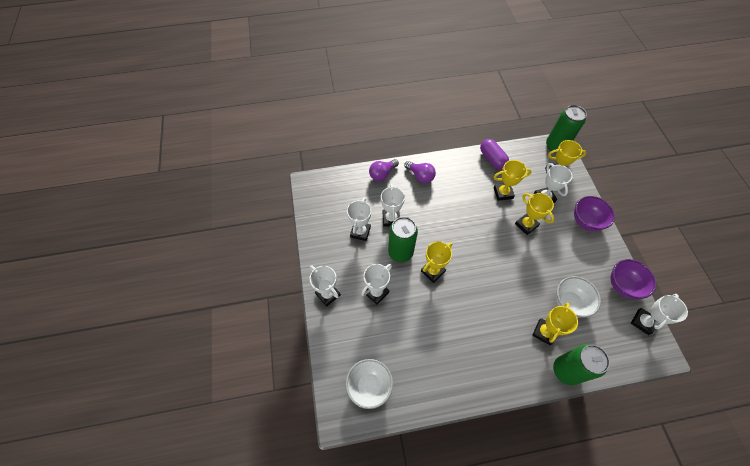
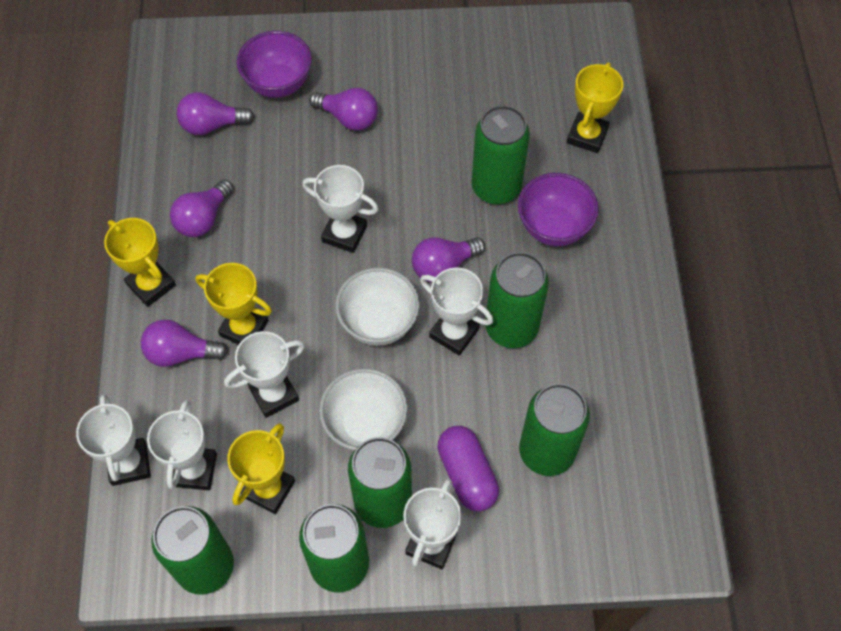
green can: [388,217,418,262] [546,105,587,153] [553,344,610,385] = 3 -> [151,506,234,595] [299,504,369,592] [348,437,412,528] [472,105,530,205] [485,252,549,348] [519,383,590,476] = 6
purple light bulb: [369,159,399,181] [404,161,436,183] = 2 -> [141,319,228,367] [170,179,234,237] [177,92,255,135] [309,88,378,131] [412,237,485,283] = 5
yellow trophy: [421,241,452,283] [494,160,532,201] [515,193,554,235] [532,303,578,345] [545,140,586,173] = 5 -> [104,218,176,307] [195,263,272,345] [227,423,295,514] [567,62,623,153] = 4

